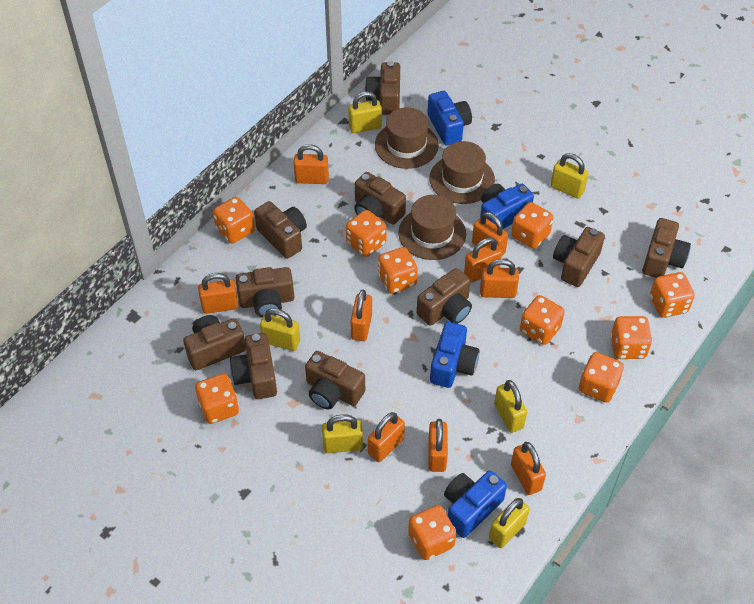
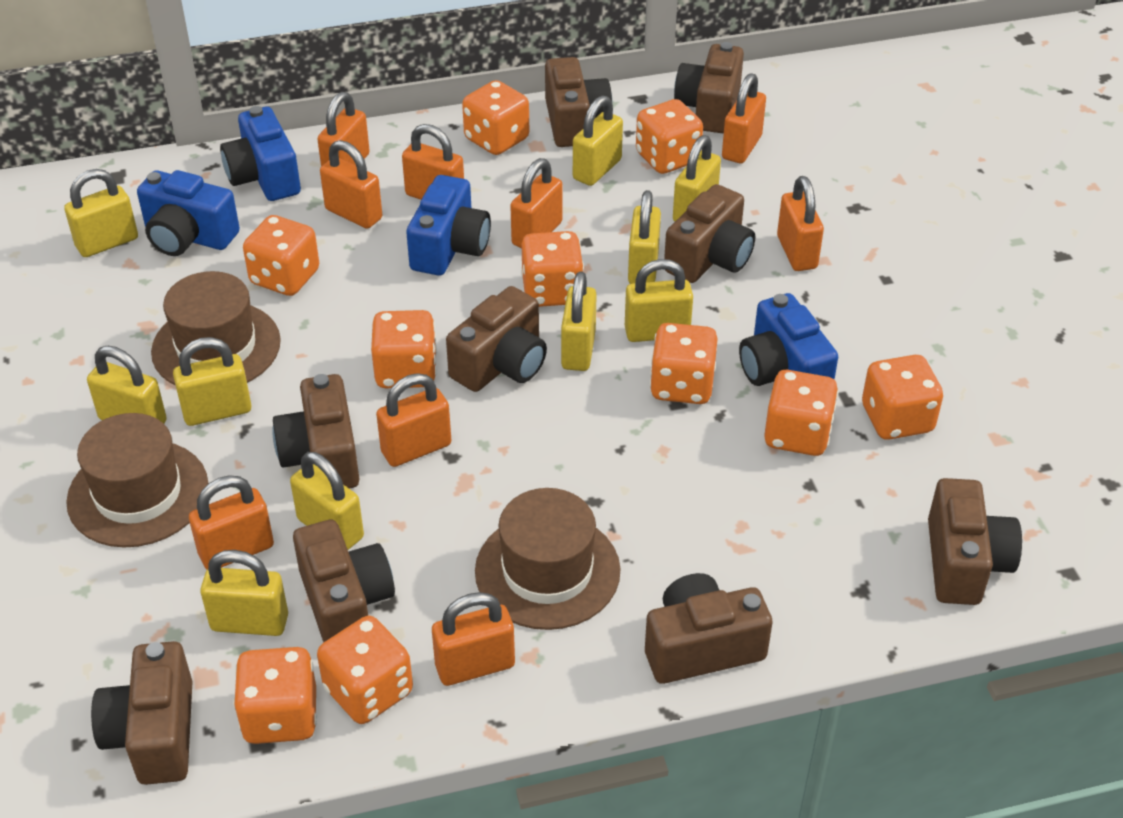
brown camera: [183,315,246,370] [230,333,277,399] [236,267,294,317] [254,201,307,259] [305,351,365,409] [354,172,406,225] [365,61,400,115] [417,268,472,326] [553,227,605,287] [642,218,691,278] = 10 -> [91,641,193,785] [272,374,359,489] [293,519,395,643] [446,286,547,392] [545,57,613,147] [645,573,773,684] [664,184,755,283] [674,42,744,133] [928,478,1022,605] = 9
yellow padlock: [260,308,300,351] [322,414,363,453] [348,91,382,133] [489,498,530,548] [494,380,527,433] [550,153,589,199] = 6 -> [64,169,138,257] [87,346,167,423] [173,337,252,426] [200,550,288,636] [290,452,364,550] [561,271,597,371] [573,96,623,186] [625,259,693,342] [628,190,661,284] [673,135,721,222] = 10

